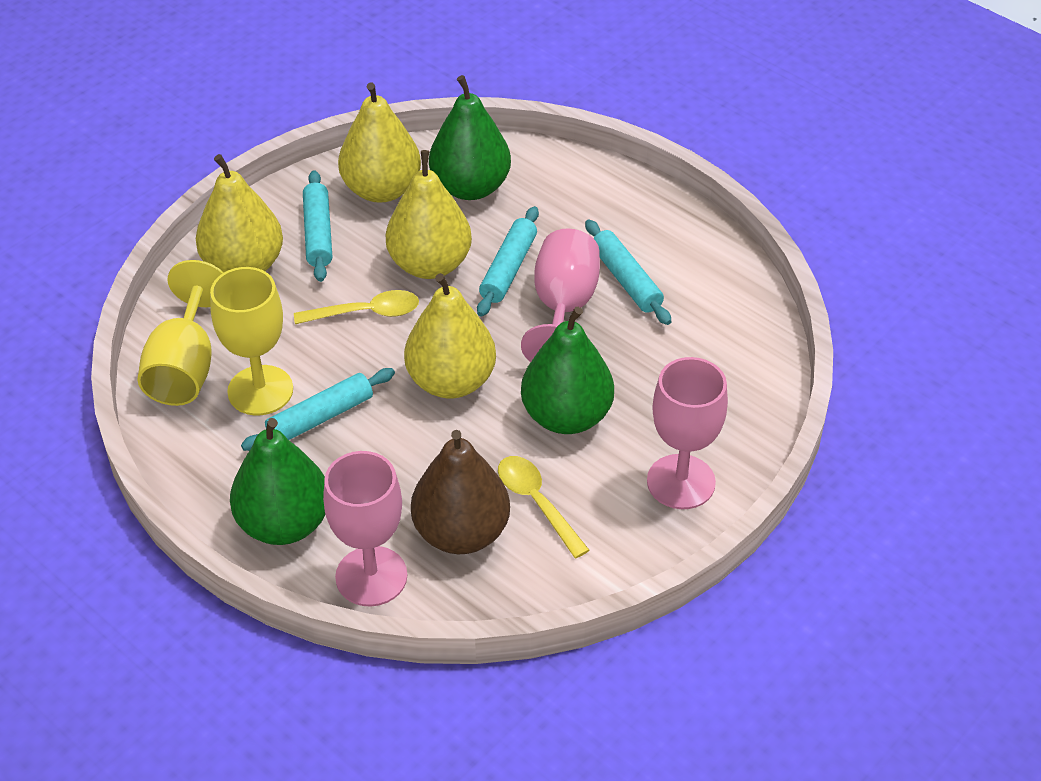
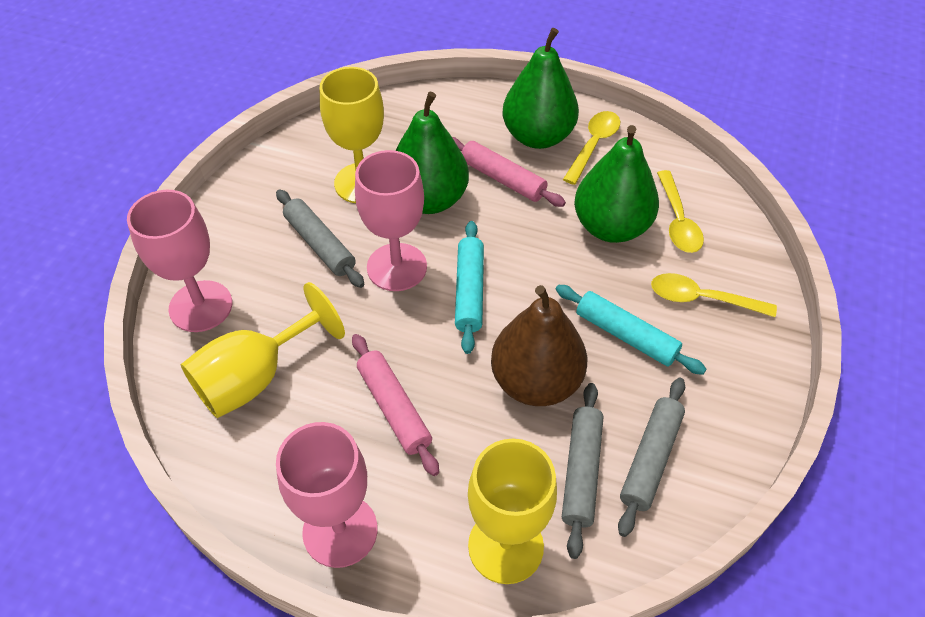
grey rolling pin: none = 0 -> [276,189,364,288] [562,383,603,559] [618,378,685,537] = 3
pink rolling pin: none = 0 -> [352,334,439,476] [452,137,566,207] = 2
turquoise rolling pin: [241,368,395,451] [303,170,332,282] [477,206,539,317] [585,219,671,325] = 4 -> [455,221,484,354] [556,285,706,375] = 2
yellow goblet: [137,260,224,406] [210,267,293,415] = 2 -> [181,282,345,418] [320,67,384,203] [468,439,557,584] = 3
yellow pear: [196,154,283,272] [338,82,421,203] [386,150,472,279] [404,273,496,399] = 4 -> none = 0
yellow spoon: [294,290,419,324] [498,456,589,558] = 2 -> [563,111,620,185] [651,273,777,317] [657,170,704,253] = 3

